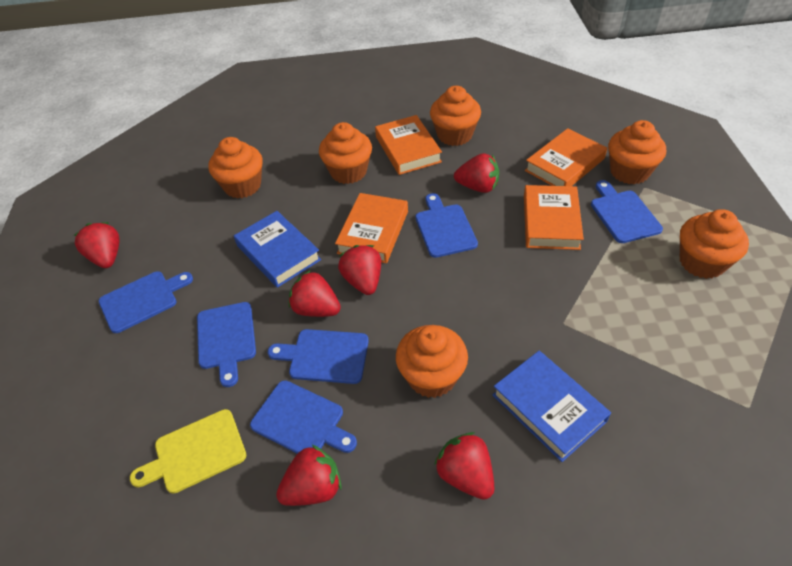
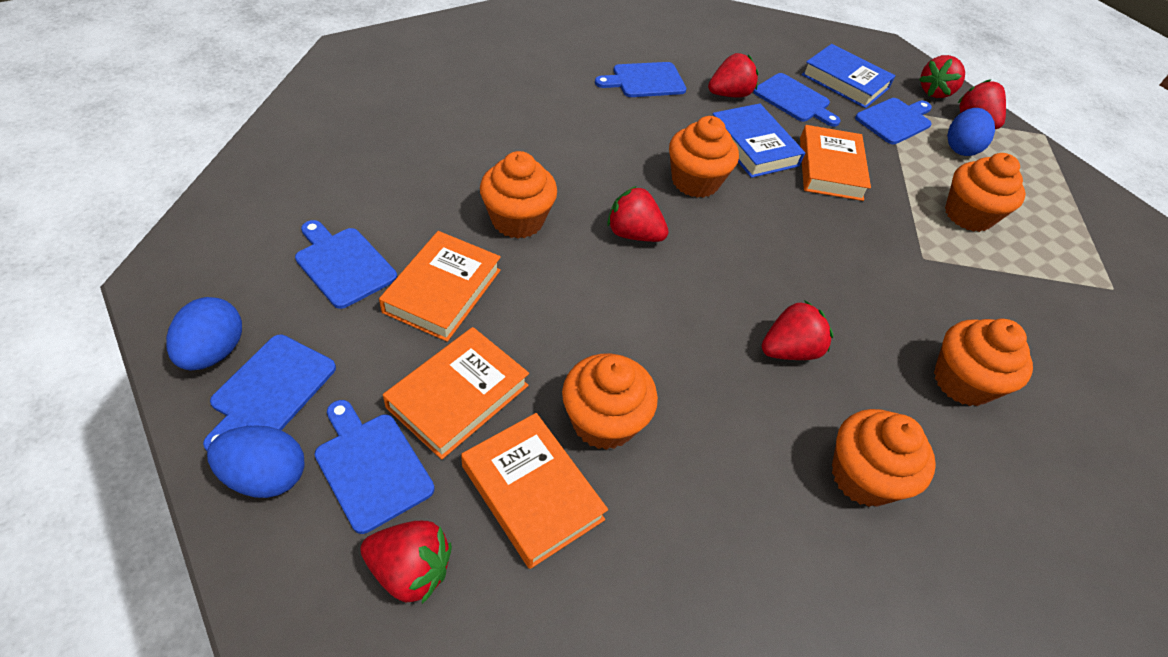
blue egg: none = 0 -> [166,297,242,370] [207,425,304,498] [947,108,995,156] = 3
yellow cutting board: [130,409,246,494] = 1 -> none = 0

